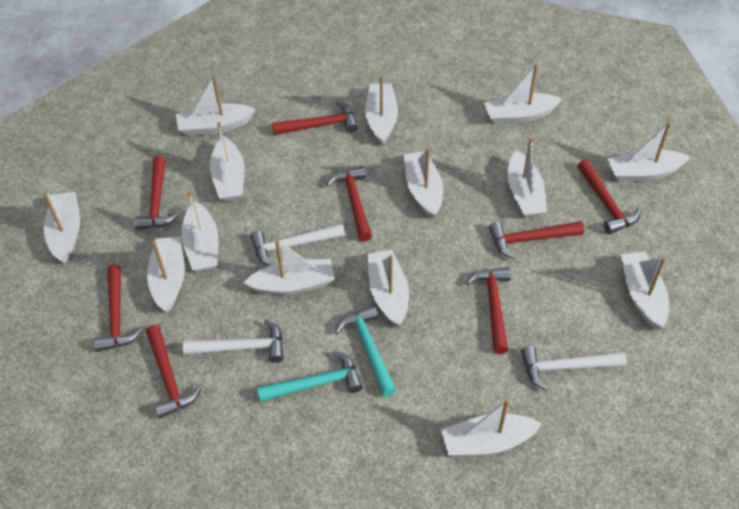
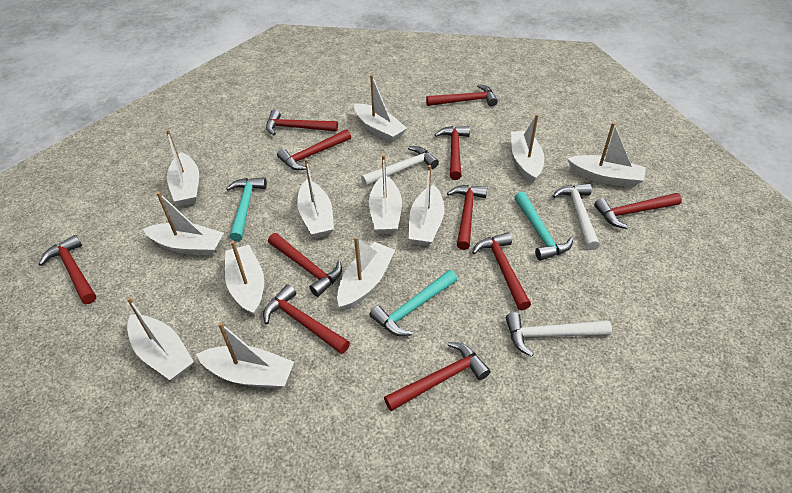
red hammer: [94,264,143,352] [134,156,179,230] [146,325,202,419] [272,102,358,135] [326,166,372,241] [466,267,511,354] [489,221,584,259] [577,159,641,234] = 8 -> [39,235,96,304] [263,284,350,354] [266,110,338,135] [268,233,342,297] [277,129,351,170] [384,342,491,411] [426,84,498,107] [435,126,470,180] [447,185,487,250] [472,233,531,310] [594,193,682,229] = 11
turquoise hammer: [257,351,363,402] [335,305,397,397] = 2 -> [226,177,267,241] [370,270,458,336] [514,192,573,261] = 3
white boat: [43,192,80,263] [147,237,185,313] [176,74,255,136] [181,191,219,272] [210,122,245,202] [243,239,335,295] [365,75,398,145] [367,250,409,327] [404,148,443,219] [441,399,542,456] [484,63,562,125] [507,137,547,218] [608,121,690,182] [621,251,669,329] = 14 -> [127,297,194,380] [143,192,224,256] [166,130,199,206] [196,322,294,389] [225,241,264,316] [297,158,334,238] [337,236,395,311] [354,74,407,143] [369,154,402,234] [409,165,444,246] [511,114,544,184] [567,122,646,187] = 12

